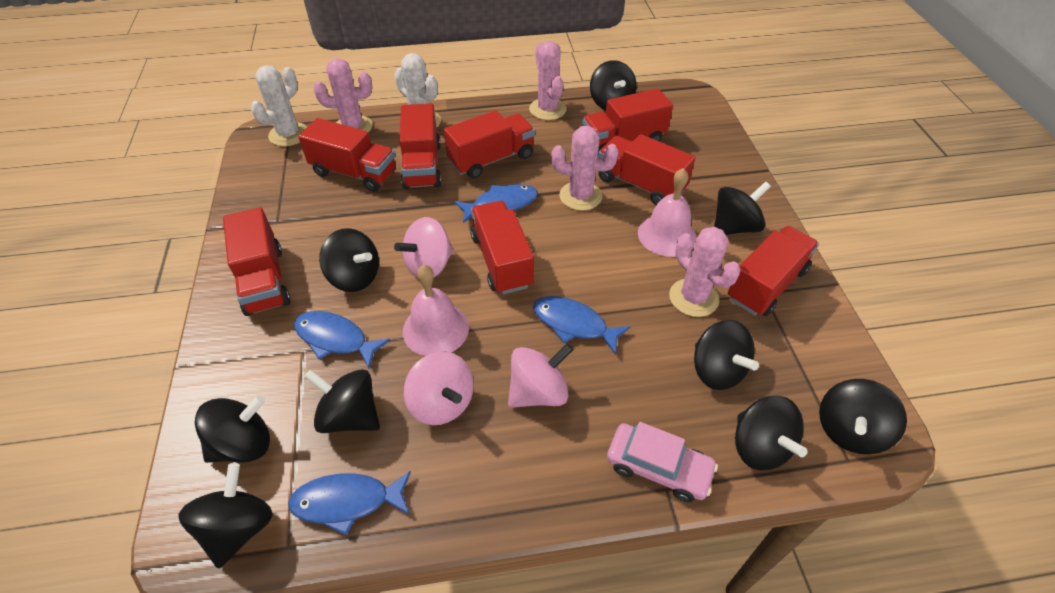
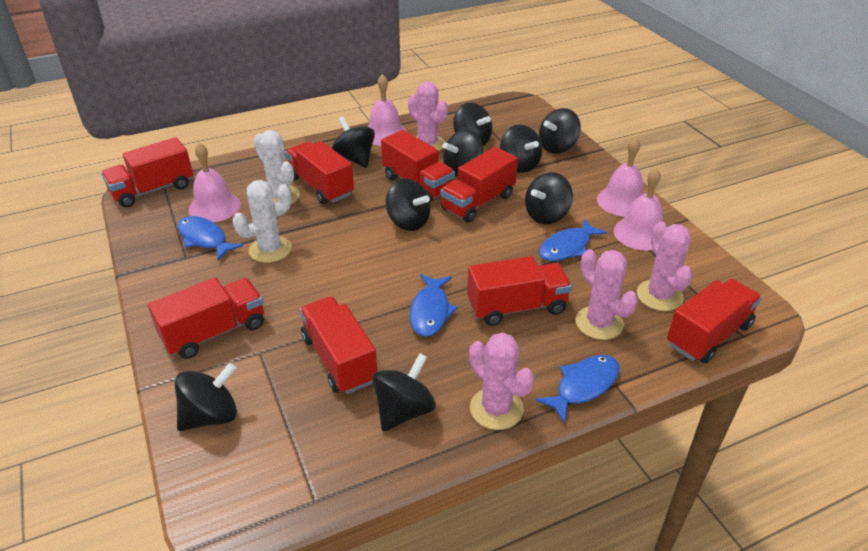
pink bell: [403,265,469,356] [638,168,697,257] = 2 -> [189,143,241,222] [368,74,406,146] [597,137,643,217] [614,168,663,251] = 4
pink car: [607,422,718,502] = 1 -> none = 0
pink spinning top: [394,217,454,278] [404,352,474,425] [508,343,573,408] = 3 -> none = 0

